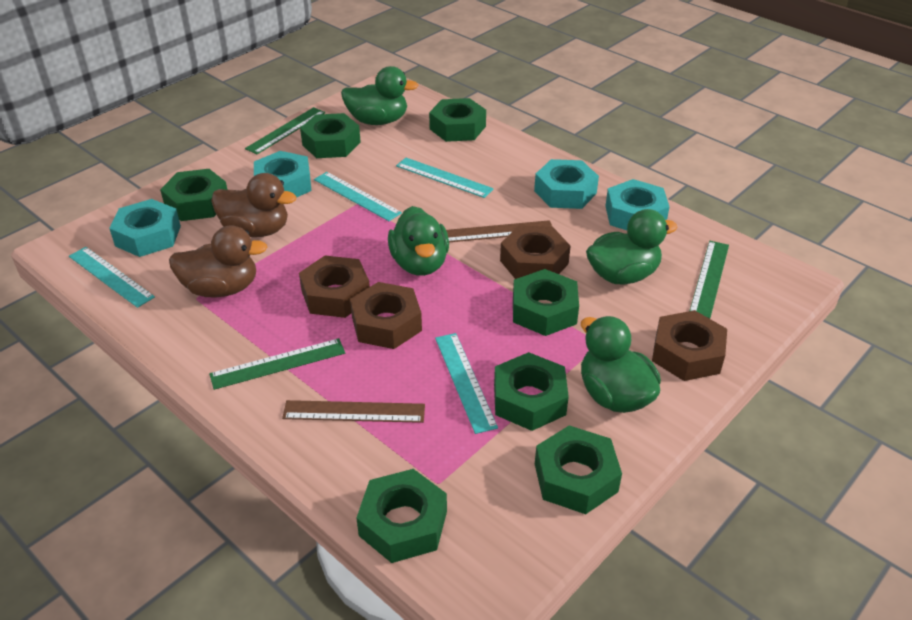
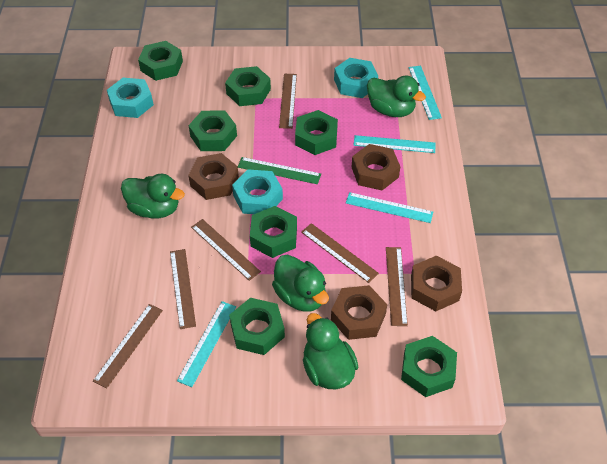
brown duck: [169,225,267,298] [211,173,296,237] = 2 -> none = 0
brown ruler: [282,400,425,423] [446,220,552,242] = 2 -> [93,304,163,389] [170,249,196,329] [191,219,261,281] [279,74,297,129] [301,223,379,283] [386,247,408,326] = 6
green ruler: [209,338,345,390] [245,107,325,154] [689,241,729,319] = 3 -> [238,157,321,184] = 1
turquoise nut: [109,199,181,257] [254,151,312,198] [534,159,599,209] [605,179,669,230] = 4 -> [107,78,154,118] [232,169,283,214] [334,58,378,98] = 3

